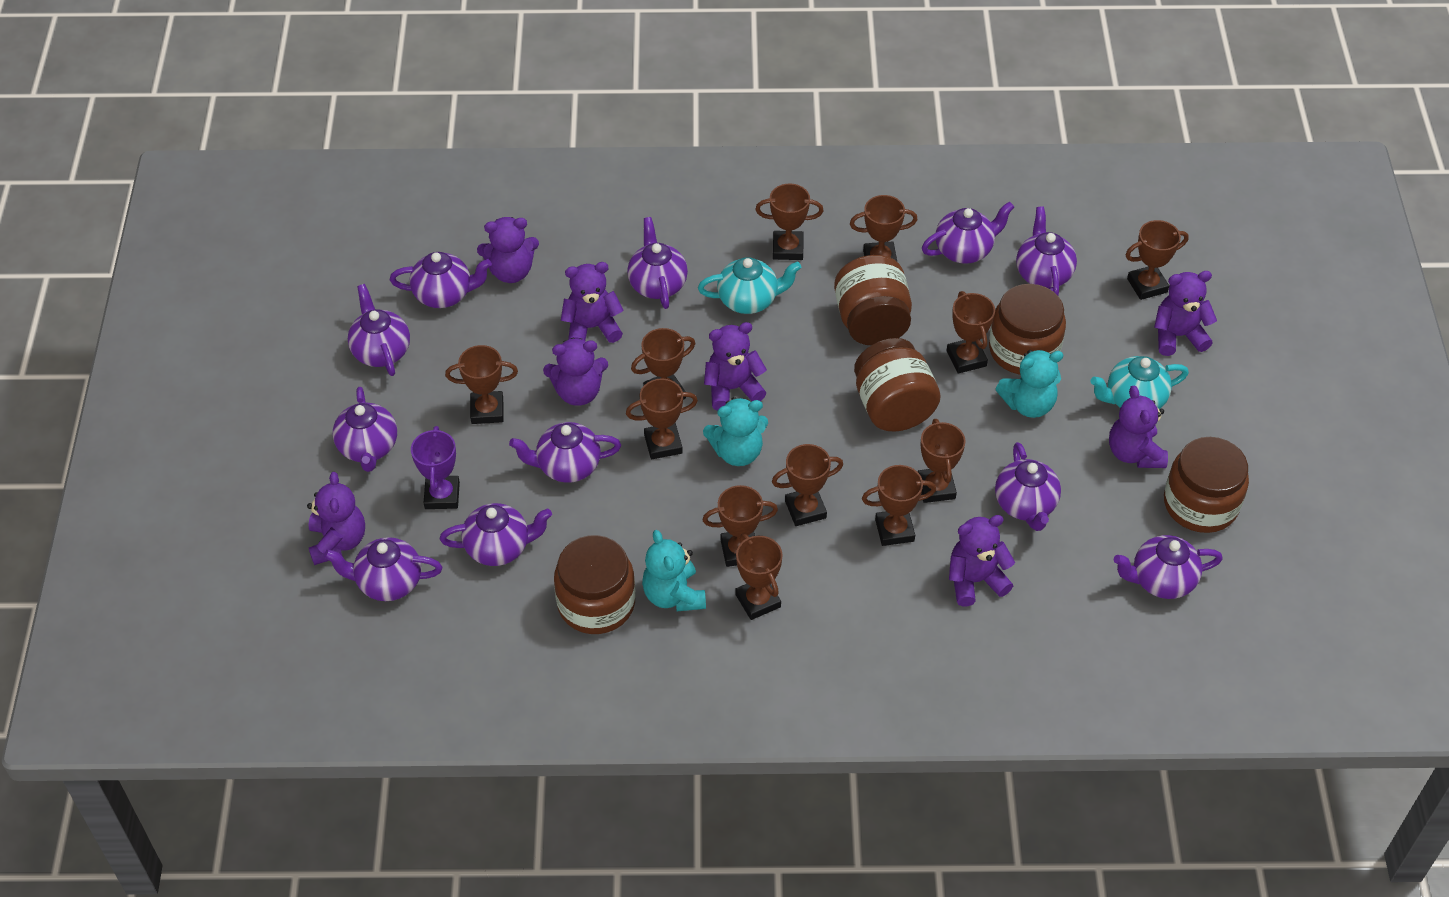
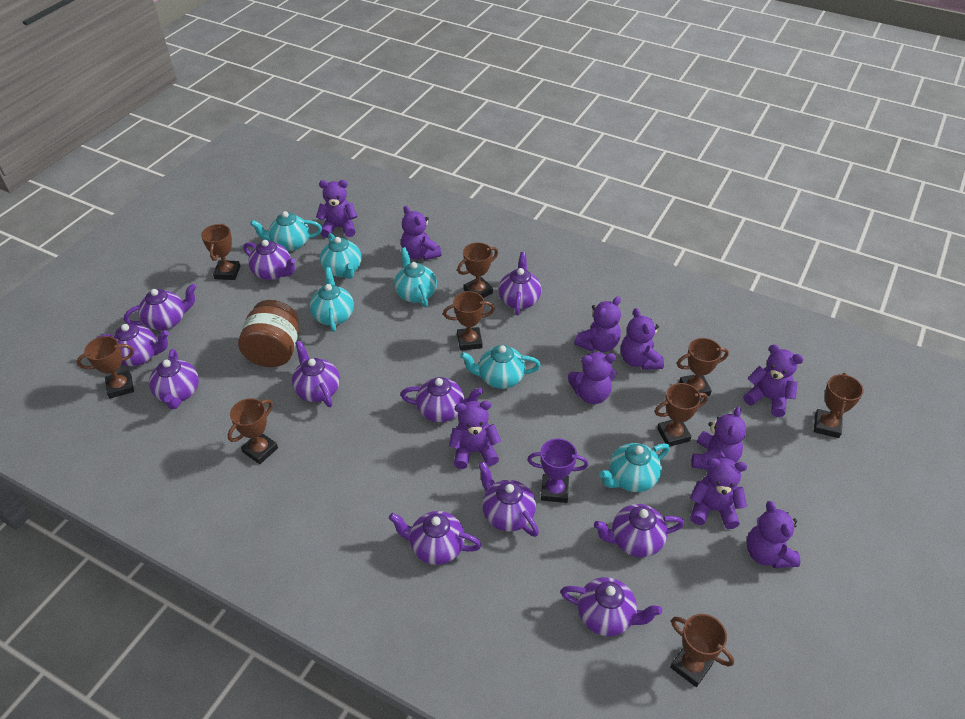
brown jar: [554,535,635,634] [834,255,912,345] [854,338,941,432] [989,284,1066,375] [1164,437,1249,533] = 5 -> [238,300,299,367] = 1
brown trophy: [445,345,518,424] [626,378,698,459] [631,328,695,400] [703,485,778,567] [735,534,783,620] [755,183,824,260] [772,444,843,526] [850,195,918,261] [862,465,936,546] [918,419,966,503] [947,291,995,374] [1126,220,1189,300] = 12 -> [77,336,134,399] [201,223,240,280] [228,398,278,464] [443,291,495,351] [457,242,498,298] [654,383,708,447] [670,614,734,687] [677,338,729,397] [814,373,864,438] = 9
purple teddy bear: [307,472,365,565] [477,217,539,283] [543,338,608,406] [561,262,624,343] [704,322,767,410] [949,515,1015,607] [1109,385,1168,468] [1154,271,1217,356] = 8 -> [316,180,357,238] [401,206,442,260] [449,401,501,469] [568,352,617,404] [574,296,621,352] [621,308,664,370] [690,458,747,529] [691,407,746,470] [743,344,804,417] [746,501,800,568] = 10
turquoise teapot: [698,257,801,314] [1090,356,1189,409] = 2 -> [250,211,322,251] [310,267,354,332] [320,233,361,279] [394,247,437,307] [460,345,541,389] [599,443,670,492] = 6
turquoise teddy bear: [642,530,706,611] [703,397,768,466] [995,350,1063,418] = 3 -> none = 0

